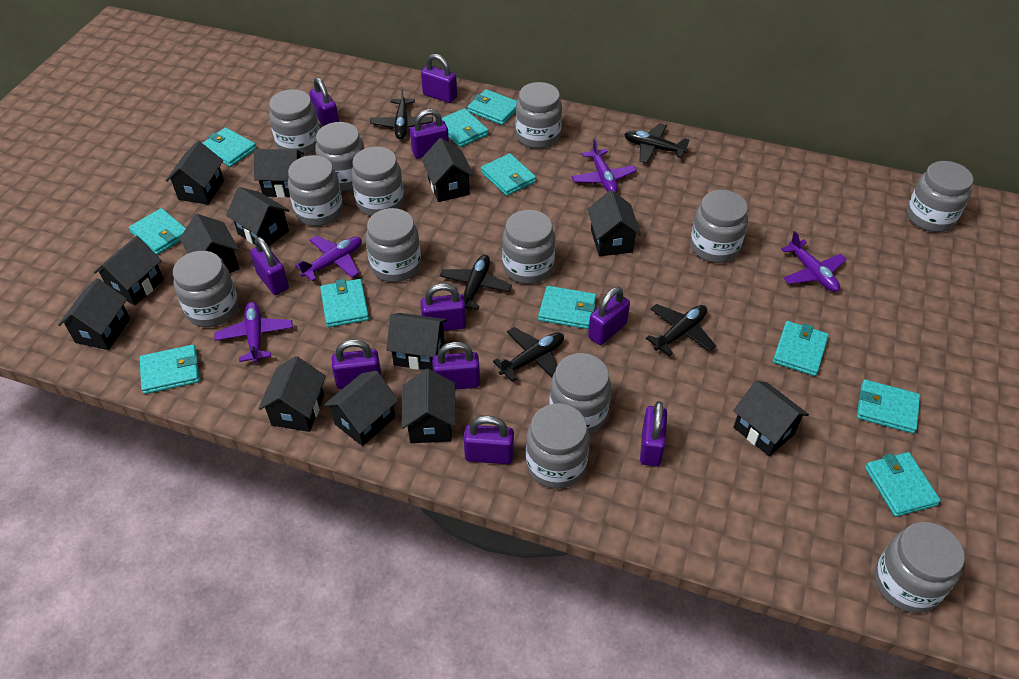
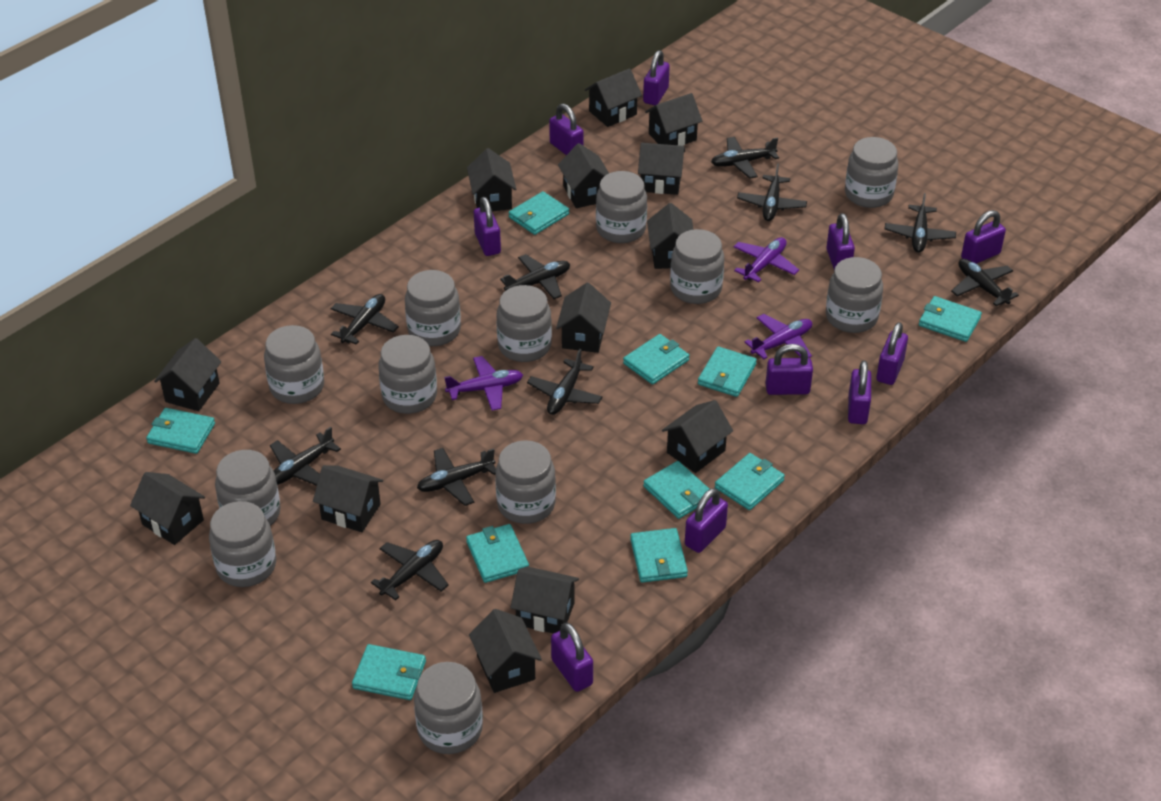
black plane: [370,87,433,140] [440,255,512,310] [493,327,564,382] [624,123,690,163] [646,304,716,356] = 5 -> [270,427,341,486] [331,294,399,345] [371,540,449,601] [417,448,496,506] [500,254,570,299] [527,349,603,415] [711,137,779,179] [737,163,807,221] [885,193,956,253] [951,259,1019,306] = 10
grey jar: [173,251,239,327] [269,89,320,156] [288,155,343,226] [315,122,364,191] [351,147,404,216] [366,208,421,282] [502,210,555,284] [516,82,562,149] [526,404,590,489] [549,353,611,434] [690,190,748,263] [874,522,965,613] [907,161,973,232] = 13 -> [209,501,276,587] [215,450,281,526] [264,325,324,404] [378,335,437,414] [405,270,461,346] [414,662,483,754] [496,440,556,524] [497,285,552,362] [596,171,647,243] [670,229,724,304] [826,257,883,333] [845,137,899,208] = 12
purple plane: [214,302,293,363] [295,236,362,281] [572,139,637,193] [781,231,847,292] = 4 -> [444,356,523,411] [733,237,799,282] [745,314,812,359] = 3
turquoise wallet: [129,208,186,255] [140,345,200,394] [203,127,257,167] [320,279,369,327] [442,108,489,147] [467,89,517,125] [481,153,536,196] [538,286,596,329] [773,321,829,376] [857,379,920,434] [865,452,941,517] = 11 -> [146,408,215,454] [352,644,426,700] [466,524,529,583] [508,191,569,235] [623,334,689,385] [630,528,688,583] [643,461,709,519] [698,346,757,397] [715,453,785,510] [919,296,982,342] = 10

